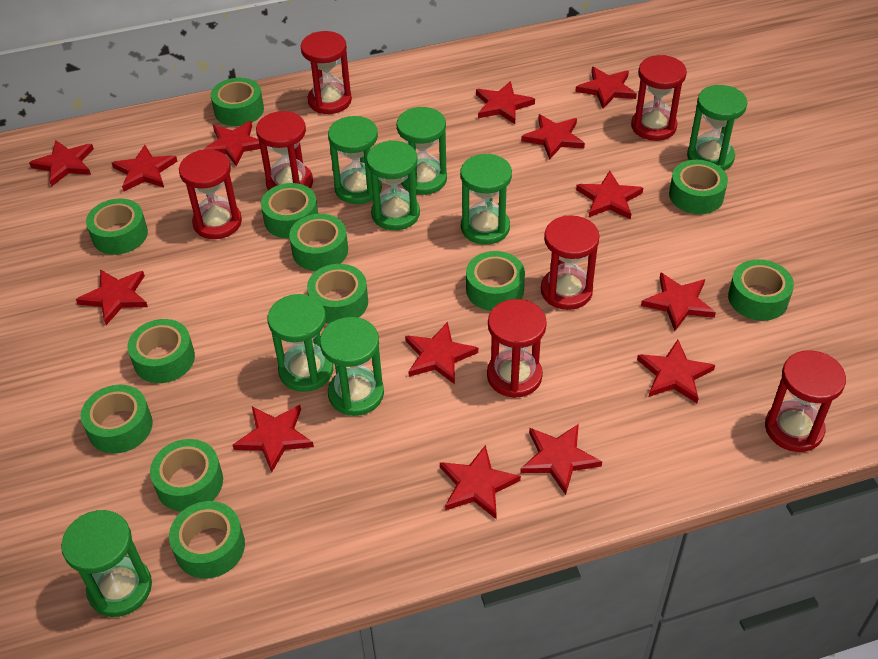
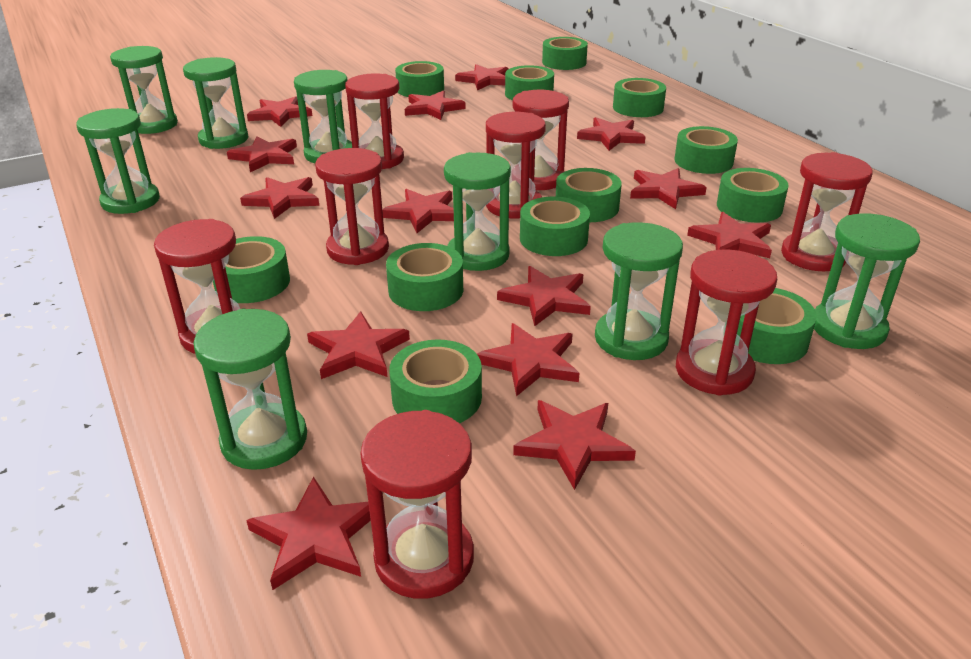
red hourglass: [179,150,242,239] [256,111,313,190] [301,31,352,114] [487,299,547,398] [541,215,600,310] [631,55,687,141] [765,350,846,452] = 7 -> [154,219,242,354] [315,148,389,265] [345,73,404,169] [360,410,474,599] [486,112,546,218] [513,90,569,190] [676,249,778,395] [781,152,873,271] = 8

